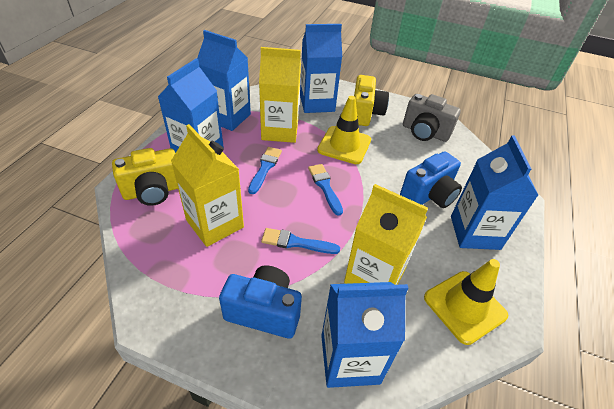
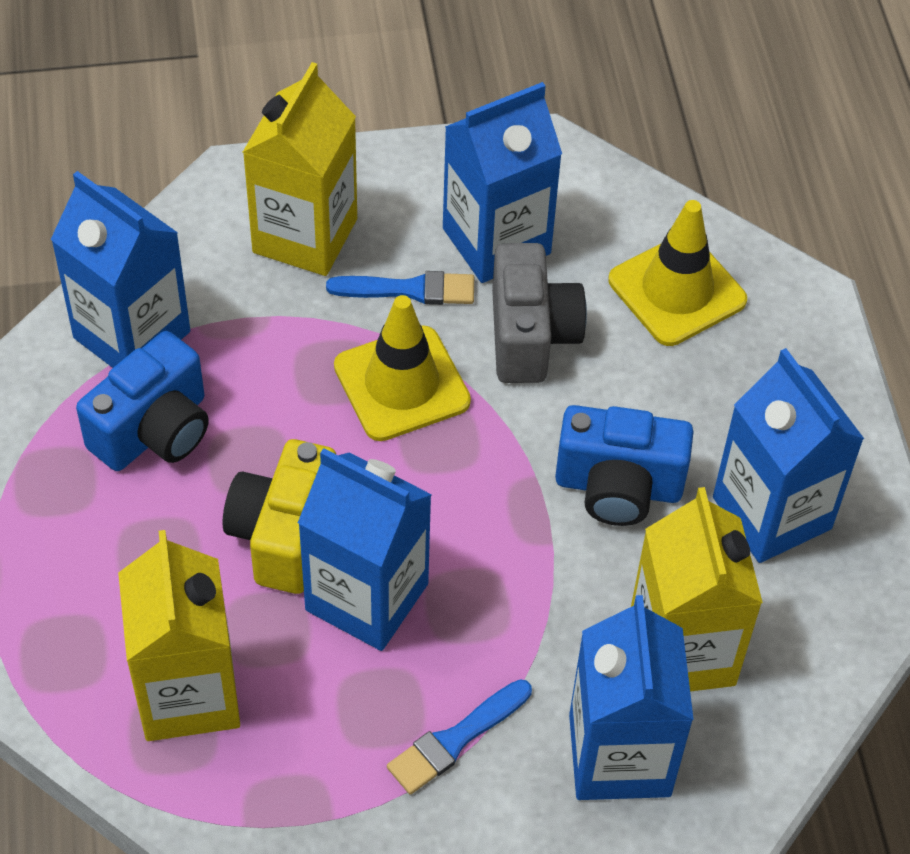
blue brush: [248,147,282,194] [261,228,340,254] [308,164,343,216] = 3 -> [326,271,474,305] [387,679,532,795] = 2
yellow camera: [112,148,178,206] [354,75,389,126] = 2 -> [222,439,336,594] = 1

